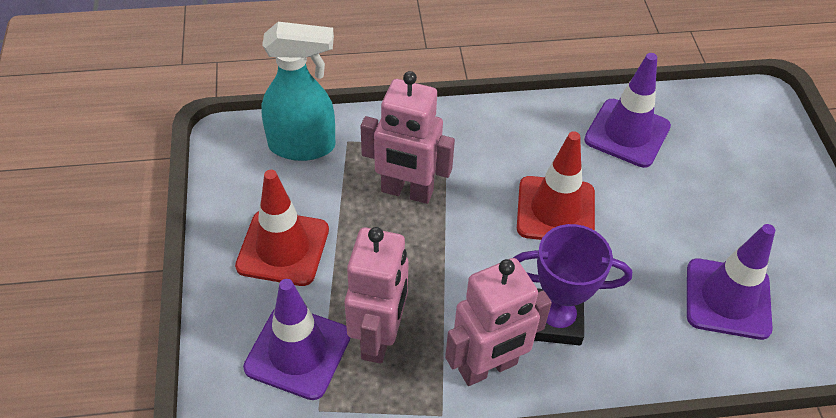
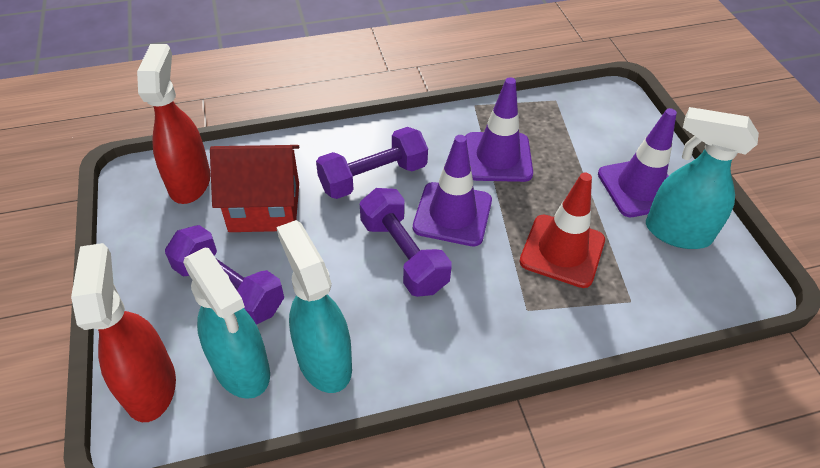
pink robot: [345,227,408,364] [361,71,455,204] [445,258,552,386] = 3 -> none = 0
purple dumbbell: none = 0 -> [165,225,284,325] [316,127,428,199] [360,188,452,297] = 3
purple trophy: [513,224,632,345] = 1 -> none = 0
red house: none = 0 -> [210,145,299,232] = 1
red spray bottle: none = 0 -> [71,243,176,422] [137,44,211,204] = 2
red traffic cone: [235,170,329,286] [517,131,595,240] = 2 -> [519,173,605,288] = 1
turquoise spray bottle: [261,22,335,161] = 1 -> [183,248,270,399] [276,220,352,393] [646,107,759,249] = 3

